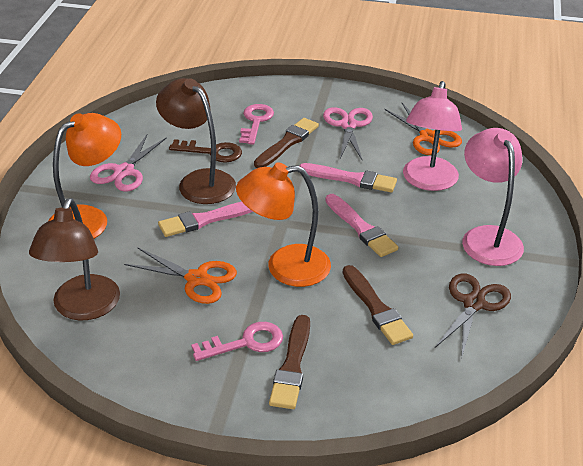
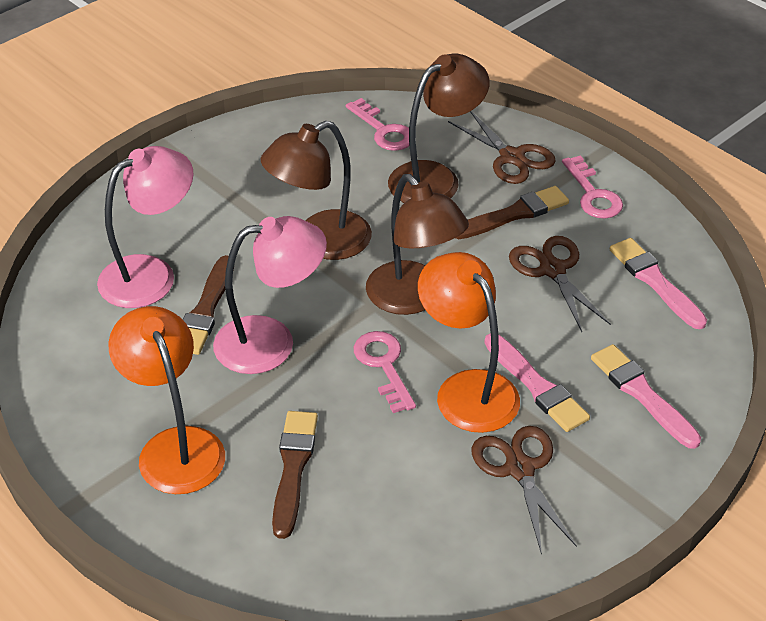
brown key: [169,139,242,163] = 1 -> none = 0
brown lamp: [29,198,120,320] [156,78,236,204] = 2 -> [261,121,372,260] [366,174,469,315] [388,54,490,203] = 3
brown scissors: [435,274,511,356] = 1 -> [448,111,556,184] [472,426,577,555] [509,236,611,332] = 3
orange scissors: [124,247,237,304] [384,103,462,155] = 2 -> none = 0
pink key: [191,322,283,361] [239,104,274,145] = 2 -> [346,98,409,151] [354,331,416,413] [562,155,623,219] = 3
pink scissors: [90,133,167,192] [323,107,373,161] = 2 -> none = 0

